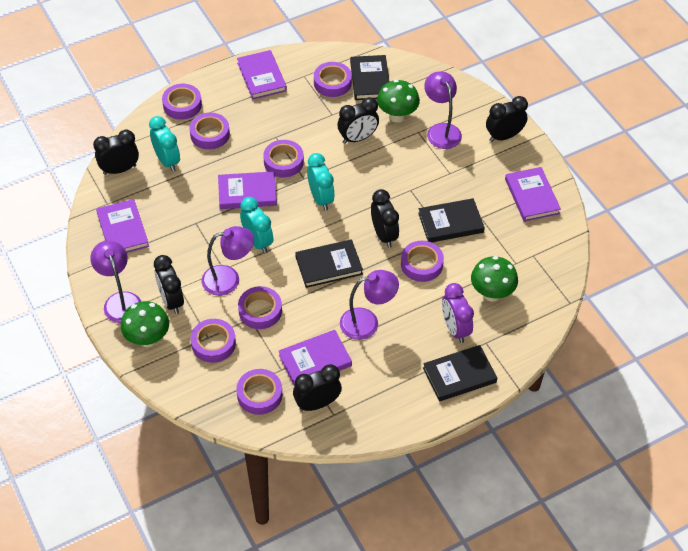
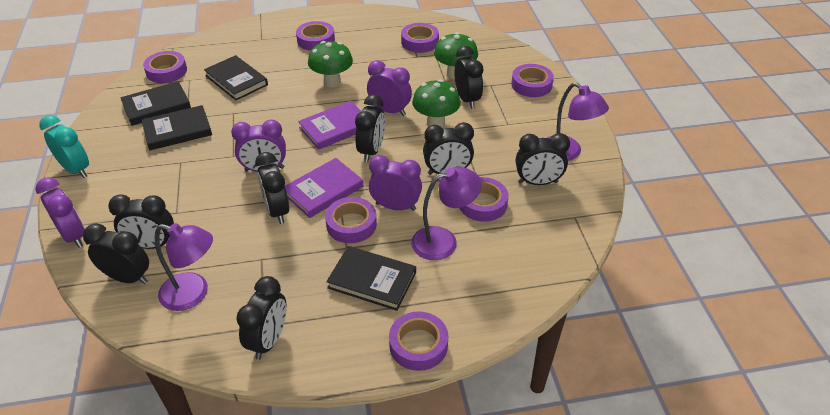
black clock: [93,130,139,175] [154,255,184,314] [293,364,342,411] [337,97,379,144] [371,189,399,248] [486,96,528,142] = 6 -> [83,224,149,284] [108,194,174,249] [236,276,287,360] [255,152,289,224] [355,95,385,162] [423,122,474,175] [454,46,483,109] [516,133,570,185] = 8
purple book: [96,199,149,253] [218,171,277,209] [237,50,287,100] [279,330,352,387] [505,167,561,222] = 5 -> [285,158,363,218] [298,101,361,150] = 2
purple clock: [442,283,474,343] = 1 -> [35,177,85,248] [231,119,286,172] [367,60,412,116] [368,155,422,211] = 4
purple lamp: [90,240,141,323] [202,226,254,296] [340,270,399,340] [424,71,462,149] = 4 -> [155,223,213,311] [411,167,482,260] [547,82,609,161] = 3
purple tape: [162,84,202,120] [190,112,230,150] [191,319,236,363] [237,369,282,415] [238,286,282,329] [263,140,304,178] [314,62,352,97] [401,241,444,282] = 8 -> [143,51,187,83] [296,21,335,51] [325,197,377,243] [389,311,448,371] [401,23,439,53] [460,177,508,222] [511,64,554,97] = 7
turquoise clock: [149,116,180,172] [240,197,273,254] [307,153,335,211] = 3 -> [39,115,89,178] = 1

